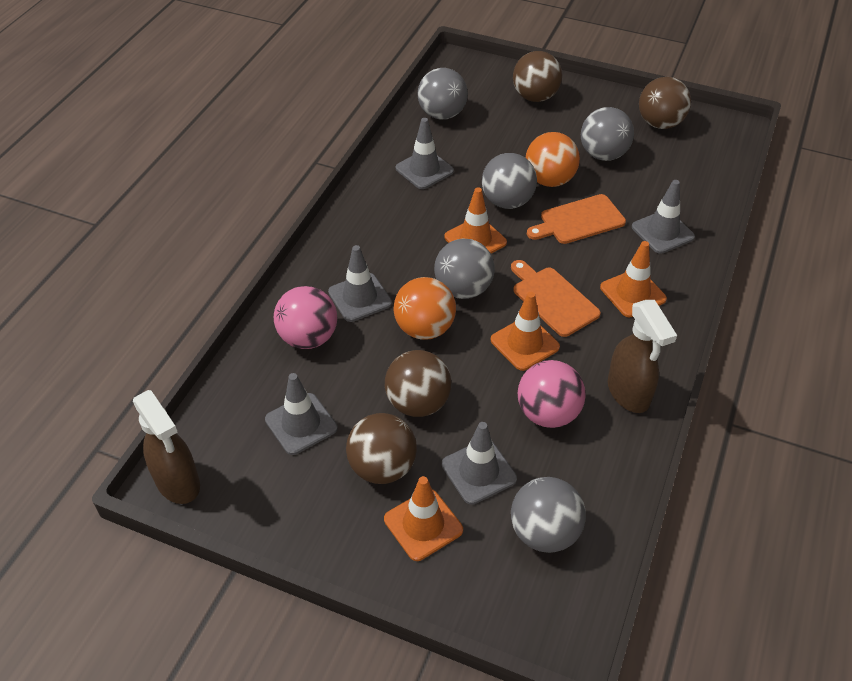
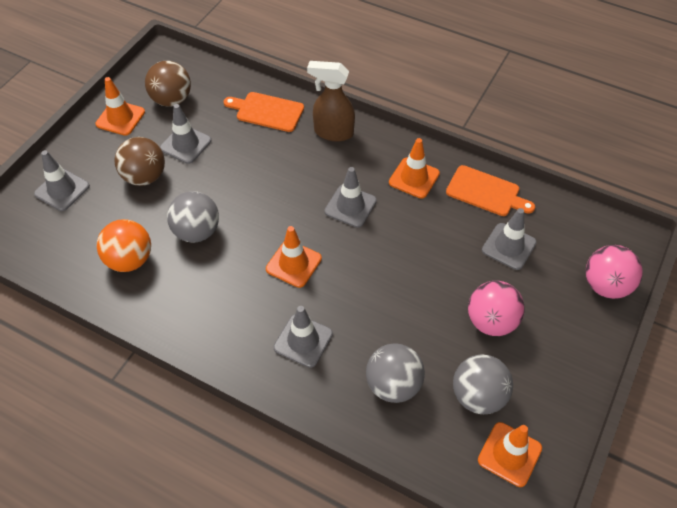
brown ball: [346,413,417,484] [385,350,451,417] [513,51,562,102] [639,77,691,129] = 4 -> [115,137,165,186] [145,61,191,107] = 2
brown spray bottle: [133,390,200,504] [608,300,677,413] = 2 -> [307,61,355,141] = 1
grey ball: [417,68,468,119] [434,238,495,299] [482,153,537,209] [511,477,586,553] [581,107,634,161] = 5 -> [167,191,219,243] [366,343,425,403] [453,354,513,414] = 3
orange ball: [394,277,456,340] [526,132,580,187] = 2 -> [97,219,151,272] = 1

